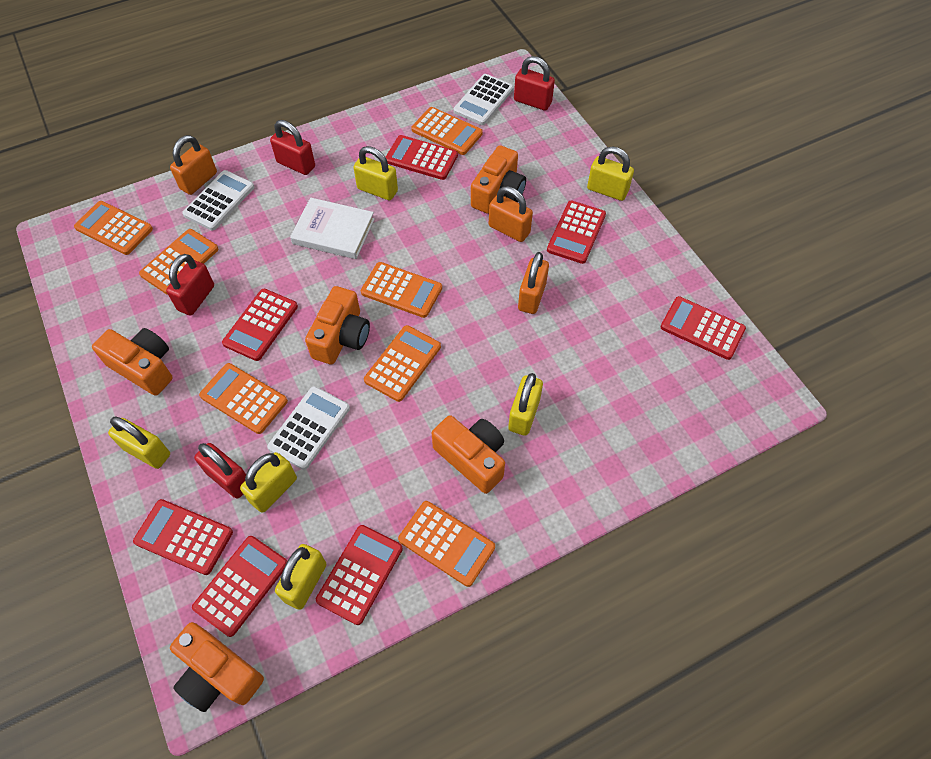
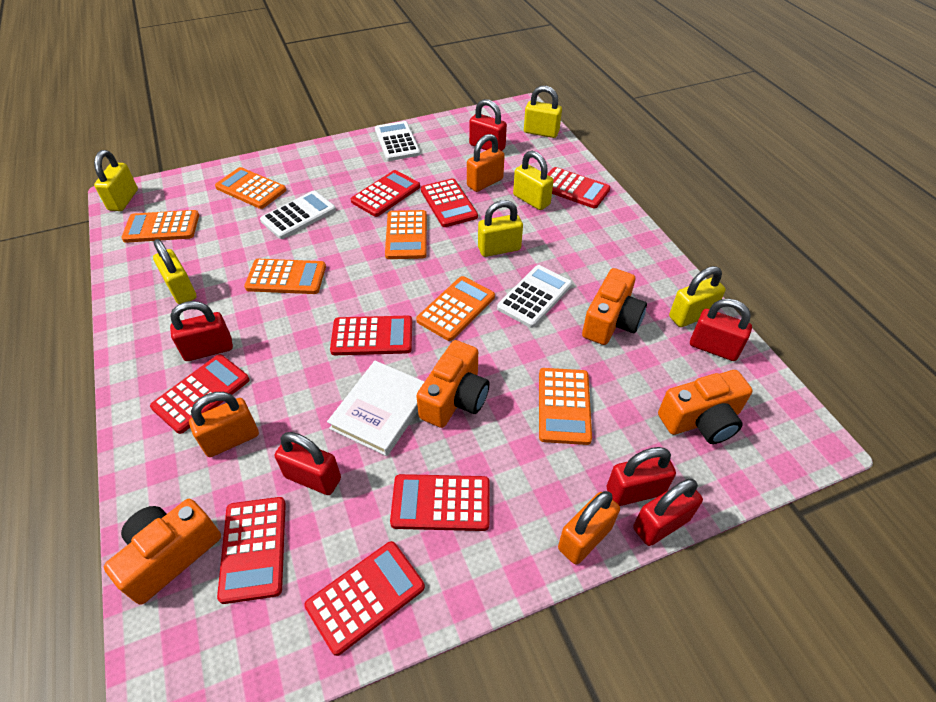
orange calculator: [74,201,153,255] [139,229,218,294] [199,363,288,434] [361,262,442,318] [364,325,441,402] [398,501,495,587] [411,107,483,155] = 7 -> [121,210,199,243] [215,167,286,209] [244,259,326,294] [385,210,427,259] [416,276,495,341] [539,368,592,445] = 6
orange camera: [92,328,173,396] [170,622,264,712] [305,286,370,364] [432,415,505,494] [471,145,526,214] = 5 -> [104,499,221,604] [416,340,490,428] [582,268,647,345] [658,370,752,444] = 4
red calculator: [133,499,233,575] [192,536,287,637] [222,289,298,361] [316,525,403,625] [386,135,458,180] [547,201,606,264] [661,296,746,360] = 7 -> [150,354,249,434] [217,497,286,604] [304,541,425,656] [330,315,412,355] [351,170,420,217] [390,474,490,531] [421,178,478,227] [547,167,610,208] = 8
red padlock: [166,254,214,316] [194,443,246,499] [270,120,315,175] [514,56,555,111] = 4 -> [170,301,233,361] [275,432,341,495] [469,99,507,151] [607,447,676,506] [633,478,703,546] [690,299,752,361] = 6

